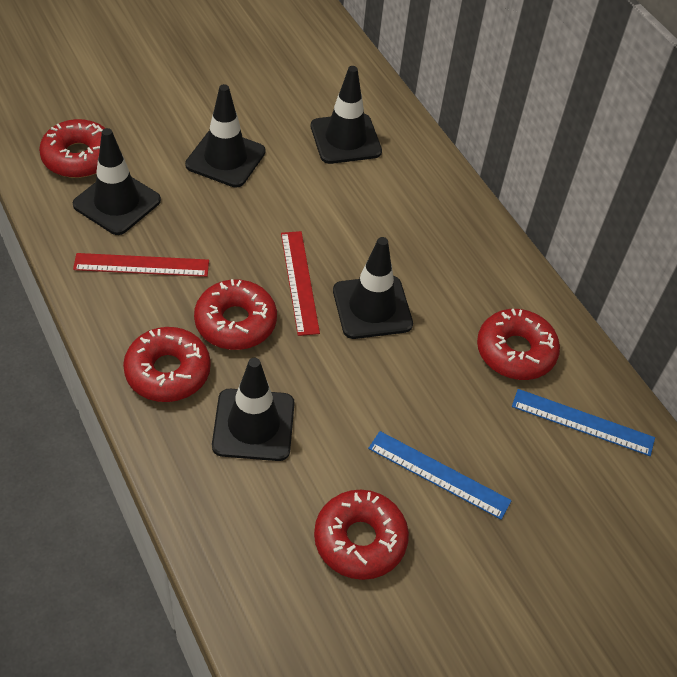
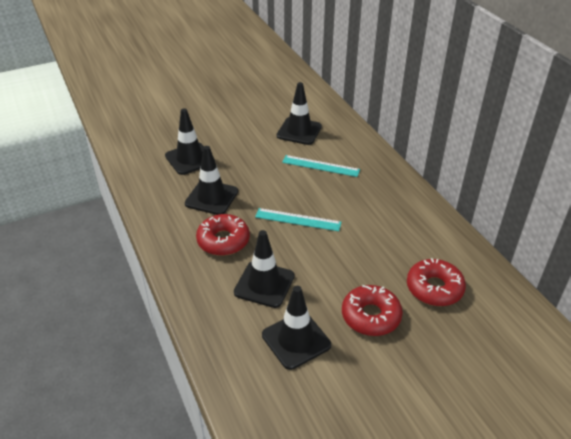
blue ruler: [368,431,512,520] [512,389,655,456] = 2 -> none = 0
red donut: [39,119,105,178] [123,327,211,402] [194,279,277,350] [314,490,409,580] [477,309,560,380] = 5 -> [196,214,250,256] [342,285,403,336] [407,258,466,306] = 3
red ruler: [73,253,209,277] [281,231,320,336] = 2 -> none = 0
turquoise ruler: none = 0 -> [255,208,342,231] [282,155,360,177] = 2

